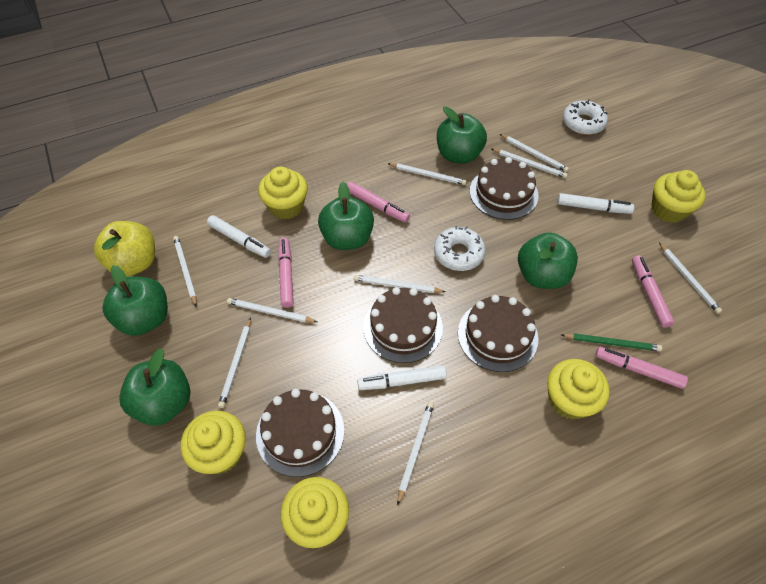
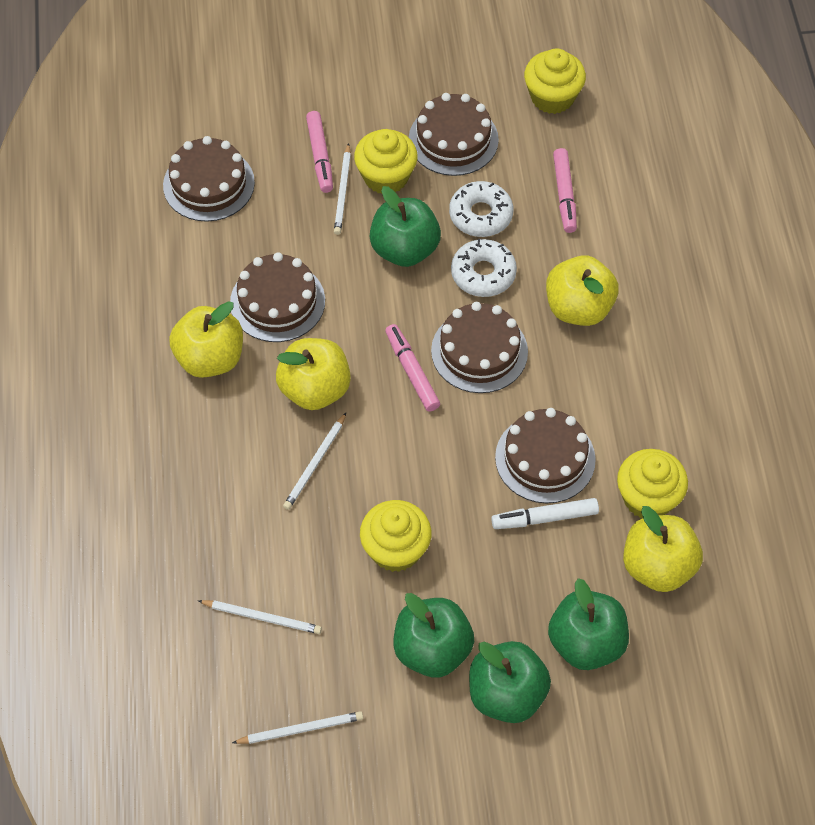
brown cake: [256,389,344,477] [363,287,443,363] [458,295,539,372] [470,157,538,220] = 4 -> [163,136,255,222] [230,252,325,342] [409,93,499,176] [431,302,528,393] [495,408,596,503] = 5
green apple: [103,265,168,336] [119,348,190,426] [318,182,374,250] [437,106,487,164] [518,233,578,289] = 5 -> [370,186,441,267] [394,593,474,678] [469,641,551,723] [548,578,629,670] = 4
green pencil: [562,333,662,351] = 1 -> none = 0
pink marker: [278,238,294,308] [347,182,410,223] [595,346,688,389] [632,255,675,328] = 4 -> [306,111,333,193] [385,324,440,411] [553,148,577,233] = 3
white marker: [207,215,271,258] [357,365,447,390] [557,193,634,214] = 3 -> [491,498,599,529] = 1
white pencil: [173,236,197,306] [218,317,251,408] [227,298,317,322] [354,275,446,293] [387,163,467,185] [397,402,434,505] [492,149,568,178] [500,134,569,172] [659,243,722,314] = 9 -> [199,600,322,634] [232,711,363,744] [283,413,346,510] [334,143,351,235] = 4
yellow apple: [94,221,155,276] = 1 -> [169,301,243,378] [276,338,351,410] [546,255,619,326] [623,506,703,592] = 4
yellow cupcake: [181,411,246,474] [258,167,308,219] [281,477,349,548] [547,359,610,420] [651,170,706,223] = 5 -> [354,129,418,193] [360,500,431,572] [524,48,586,114] [617,449,688,518] = 4

